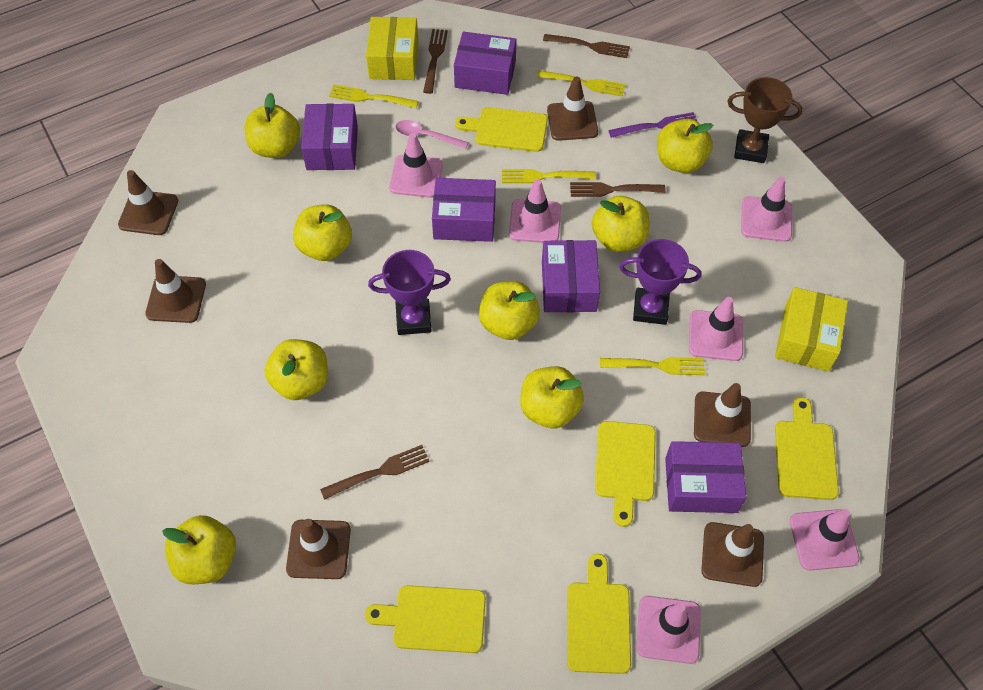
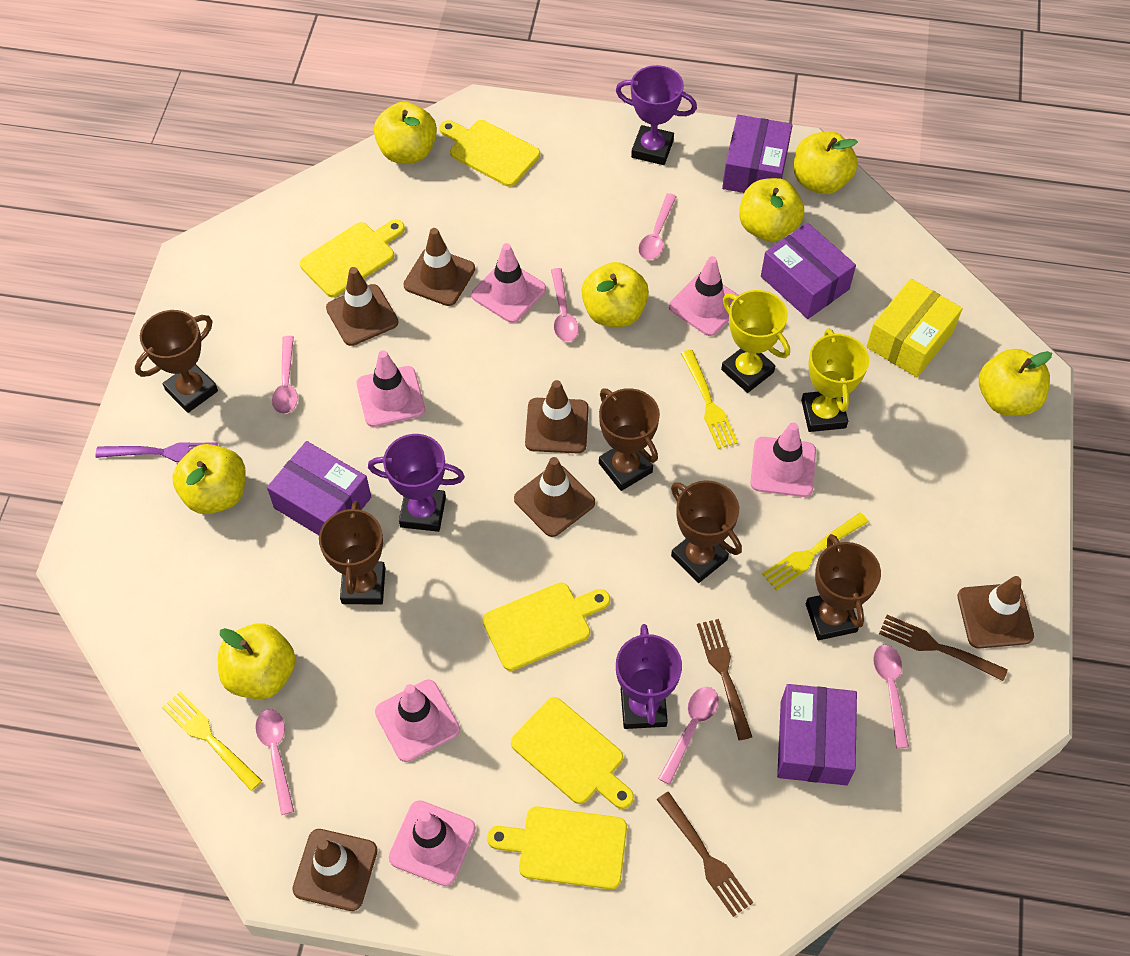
brown fork: [320,445,430,500] [423,29,448,94] [543,34,630,58] [570,182,665,197] = 4 -> [657,792,753,917] [697,619,752,741] [879,615,1008,681] = 3
brown trophy: [727,77,803,163] = 1 -> [135,310,218,413] [319,501,385,604] [599,388,660,491] [671,480,742,583] [806,534,881,640] = 5
pink spoon: [395,120,469,149] = 1 -> [255,709,294,815] [272,336,298,414] [551,268,579,342] [638,193,677,260] [658,687,719,785] [873,645,909,748] = 6
purple box: [301,104,358,170] [432,178,496,242] [454,32,517,95] [542,240,600,312] [665,441,746,513] = 5 -> [267,441,371,535] [722,115,793,193] [761,223,856,319] [777,684,857,785] = 4
purple trophy: [368,250,451,335] [619,239,701,325] = 2 -> [368,434,465,532] [616,65,697,165] [616,624,682,729] = 3
yellow apple: [162,515,236,584] [244,92,300,158] [264,339,328,400] [293,204,352,261] [479,281,540,340] [520,366,584,428] [592,196,649,252] [657,118,713,173] = 8 -> [172,444,246,514] [218,623,296,699] [374,102,437,164] [581,262,649,327] [739,178,804,242] [794,132,858,194] [979,349,1052,416] = 7
yellow box: [366,17,419,80] [775,287,848,372] = 2 -> [866,279,963,377] = 1
yellow fork: [329,85,419,108] [502,169,596,183] [537,70,626,97] [600,357,705,375] = 4 -> [162,692,262,791] [681,350,738,449] [762,513,868,591] = 3
yellow trophy: none = 0 -> [721,290,790,393] [801,329,869,432] = 2

